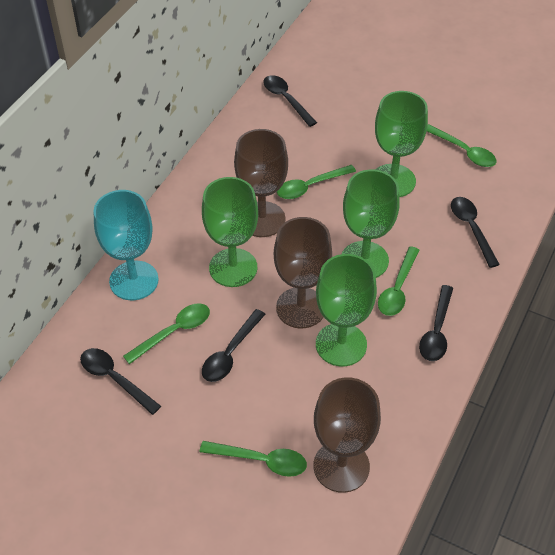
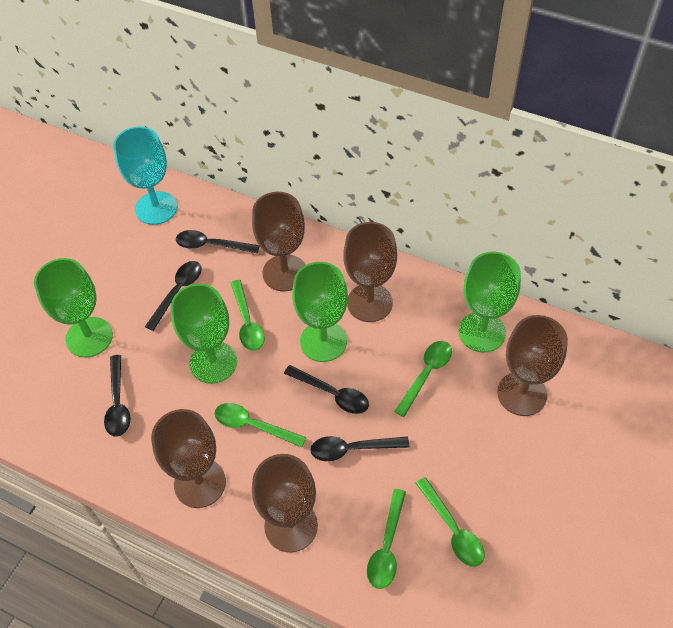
brown goblet: [234,129,288,237] [274,217,332,328] [314,377,381,493] = 3 -> [151,409,226,508] [252,192,305,291] [252,454,318,552] [343,222,397,322] [497,315,568,416] = 5

